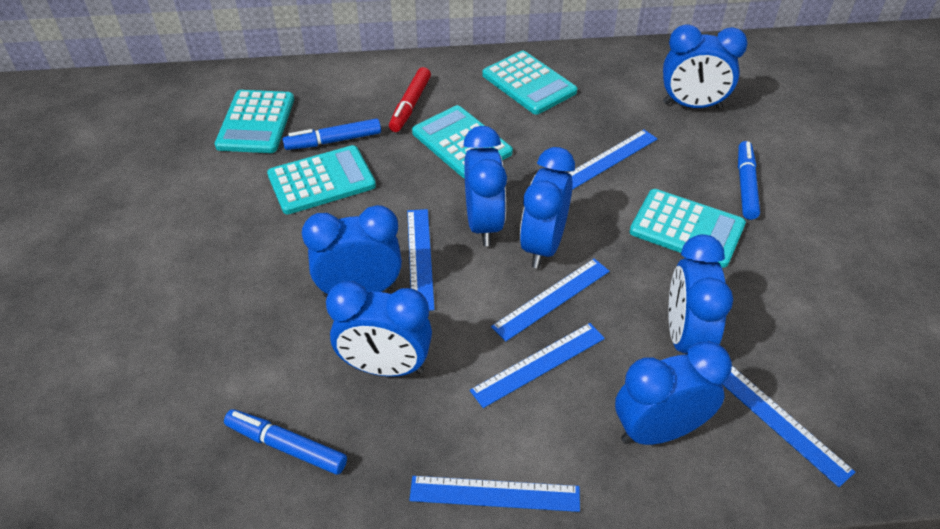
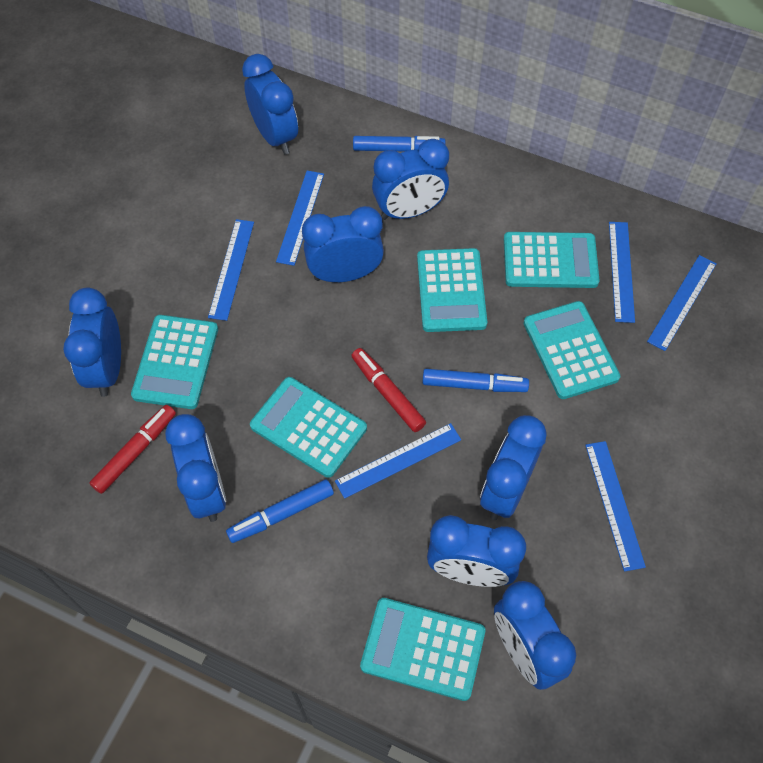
blue clock: [302,205,402,298] [326,281,432,377] [463,126,507,246] [520,147,575,268] [615,341,732,445] [663,24,748,108] [668,234,733,354] = 7 -> [63,288,121,397] [165,414,226,522] [242,54,298,155] [302,206,384,282] [372,139,449,220] [427,515,526,587] [480,415,547,520] [494,581,576,690] = 8
red marker: [389,67,431,132] = 1 -> [90,405,176,494] [351,348,426,432] = 2
turquoise calculator: [215,90,294,153] [267,145,376,214] [412,105,513,179] [482,50,577,114] [630,189,746,268] = 5 -> [131,315,218,409] [250,377,367,478] [360,598,485,701] [417,248,487,332] [504,232,599,288] [523,301,620,399] = 6

